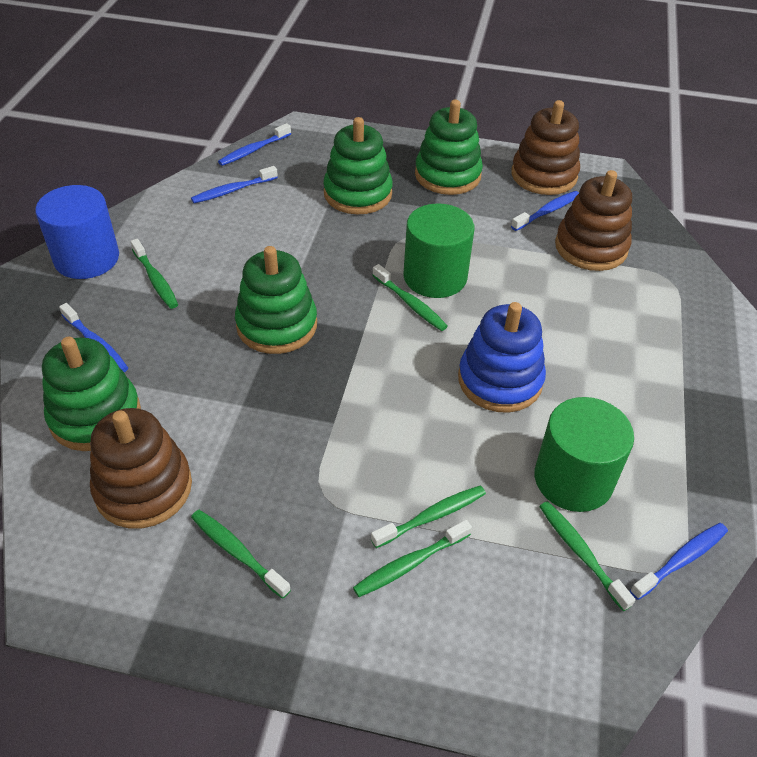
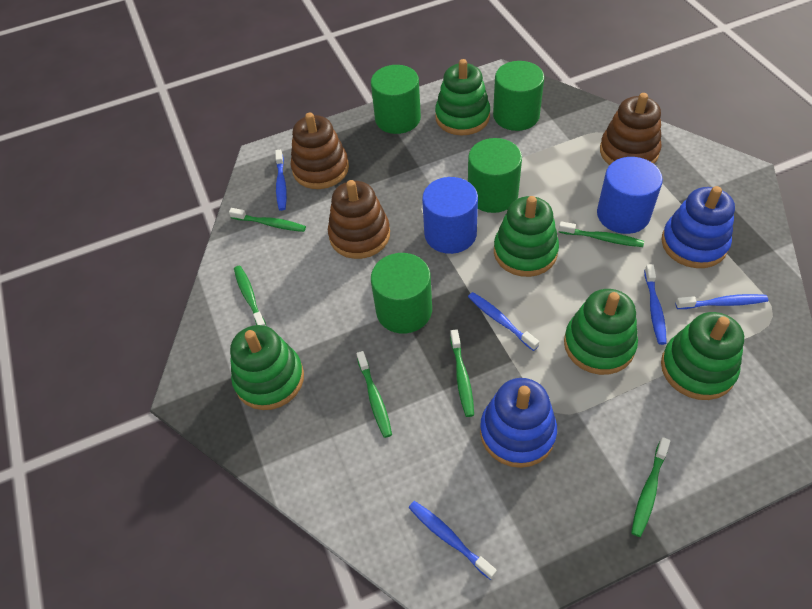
blue cylinder: [35,185,119,279] = 1 -> [422,177,478,254] [597,157,663,234] = 2
blue stacking toy: [458,302,546,413] = 1 -> [480,378,557,468] [661,186,735,268] = 2
green cylinder: [403,203,474,298] [534,397,634,512] = 2 -> [371,65,421,134] [371,253,432,334] [468,138,522,213] [493,61,544,131] = 4
green stacking toy: [42,337,141,451] [235,246,317,354] [323,117,393,214] [415,100,483,195] = 4 -> [230,325,304,410] [435,59,490,135] [494,196,559,277] [564,289,638,375] [661,312,744,400] = 5

